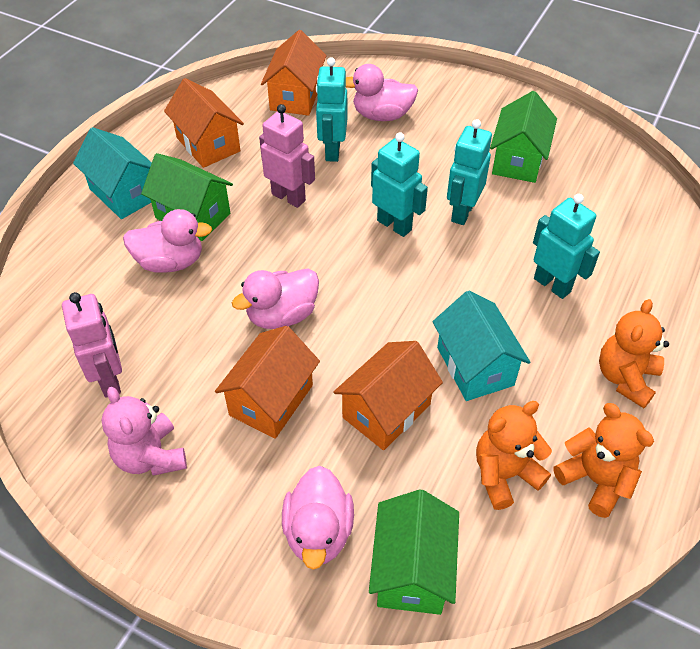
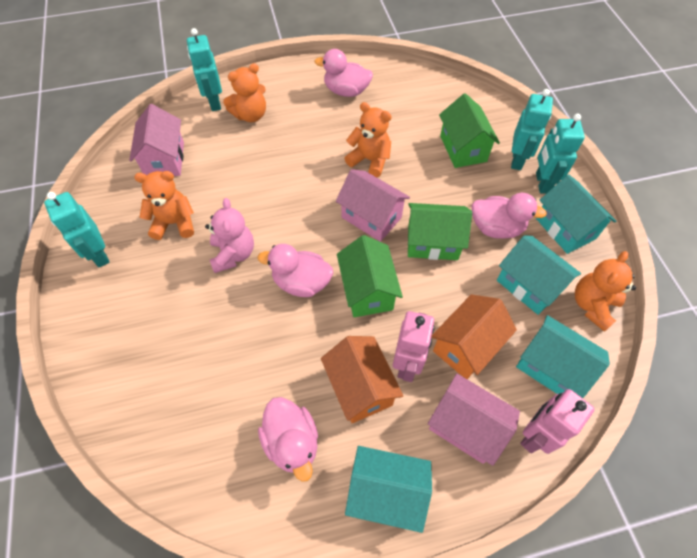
orange house: [164,78,244,168] [215,326,320,439] [261,30,327,116] [333,341,443,450] = 4 -> [321,336,403,423] [431,294,517,379] = 2
orange teddy bear: [476,401,552,510] [554,403,654,518] [599,299,669,408] = 3 -> [134,171,194,240] [223,63,266,122] [344,102,392,177] [575,251,636,332] = 4
pink house: none = 0 -> [129,104,184,176] [336,169,410,242] [428,374,520,466] = 3
turquoise house: [73,127,152,219] [432,291,530,401] = 2 -> [345,446,432,533] [497,235,581,315] [516,315,610,398] [536,175,616,254] = 4

